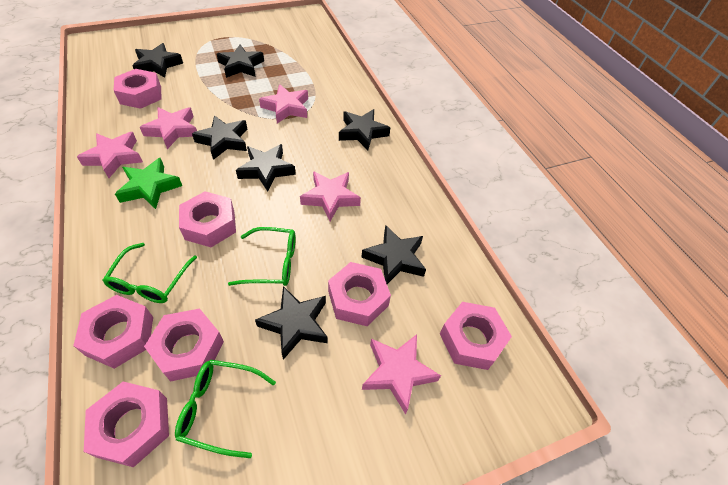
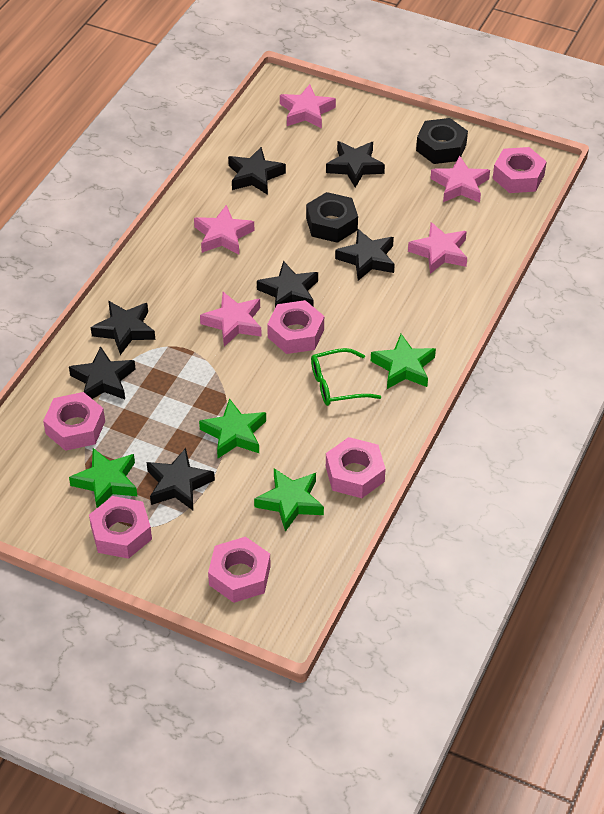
black nut: none = 0 -> [306,192,358,243] [416,118,468,164] = 2
green glasses: [102,243,197,303] [175,360,276,458] [228,227,296,286] = 3 -> [311,348,381,406] = 1
green star: [115,158,182,209] = 1 -> [69,448,137,508] [199,398,266,458] [254,468,324,532] [371,334,436,389] = 4
pink nut: [73,295,153,369] [84,382,169,467] [113,69,162,109] [144,309,224,381] [179,191,236,247] [328,262,391,326] [440,302,512,370] = 7 -> [43,392,105,451] [89,496,152,559] [208,537,271,603] [267,300,324,354] [326,437,386,498] [493,147,547,193] = 6

